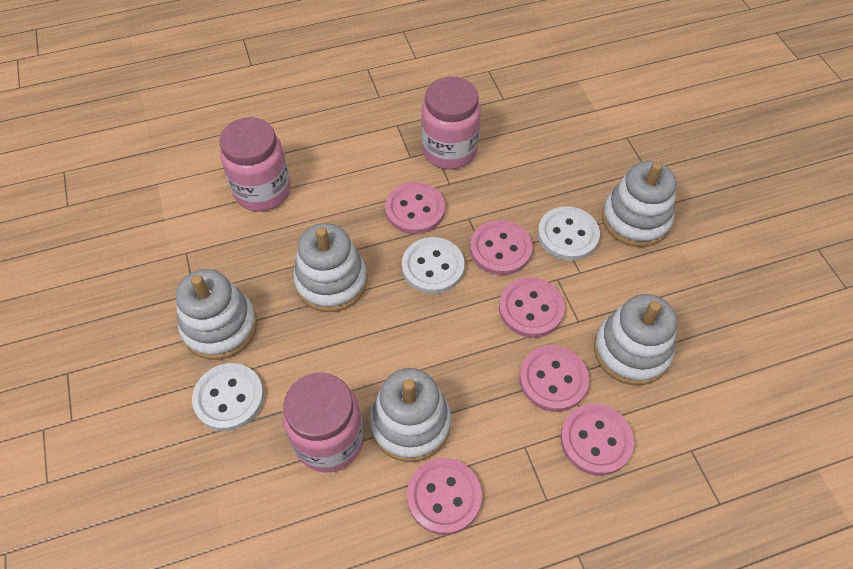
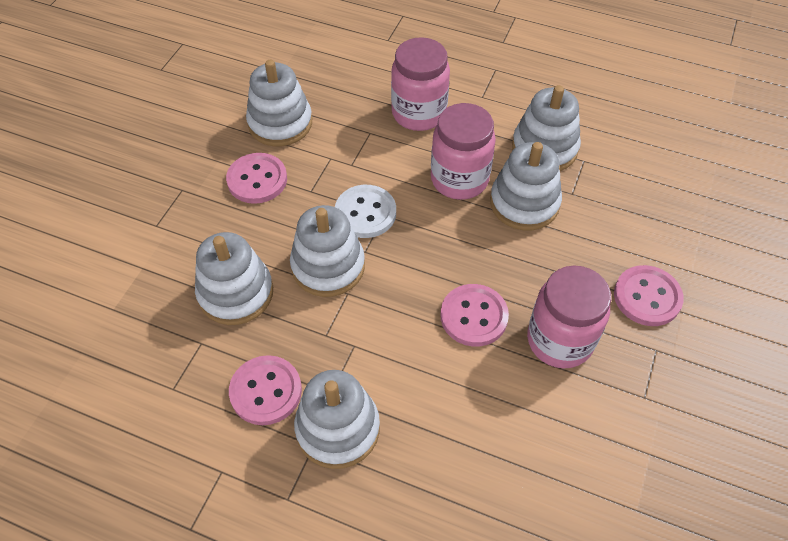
pink button: [385,182,445,234] [407,458,482,535] [470,220,532,275] [499,277,565,338] [519,345,589,412] [560,404,634,476] = 6 -> [226,153,287,204] [229,355,302,425] [441,284,509,347] [614,265,684,326] = 4
white button: [192,363,264,431] [402,237,464,294] [538,206,600,261] = 3 -> [335,185,396,238] = 1
white stacking toy: [176,269,257,360] [293,223,367,312] [369,368,451,462] [594,294,677,385] [602,161,677,247] = 5 -> [195,232,273,325] [246,60,312,146] [290,205,365,297] [294,370,380,469] [490,142,562,230] [512,85,581,171] = 6

